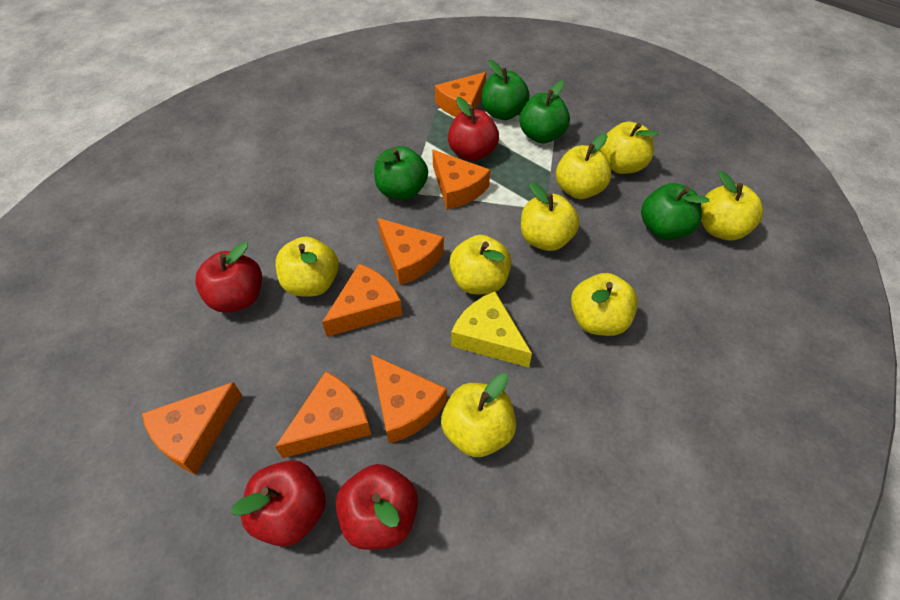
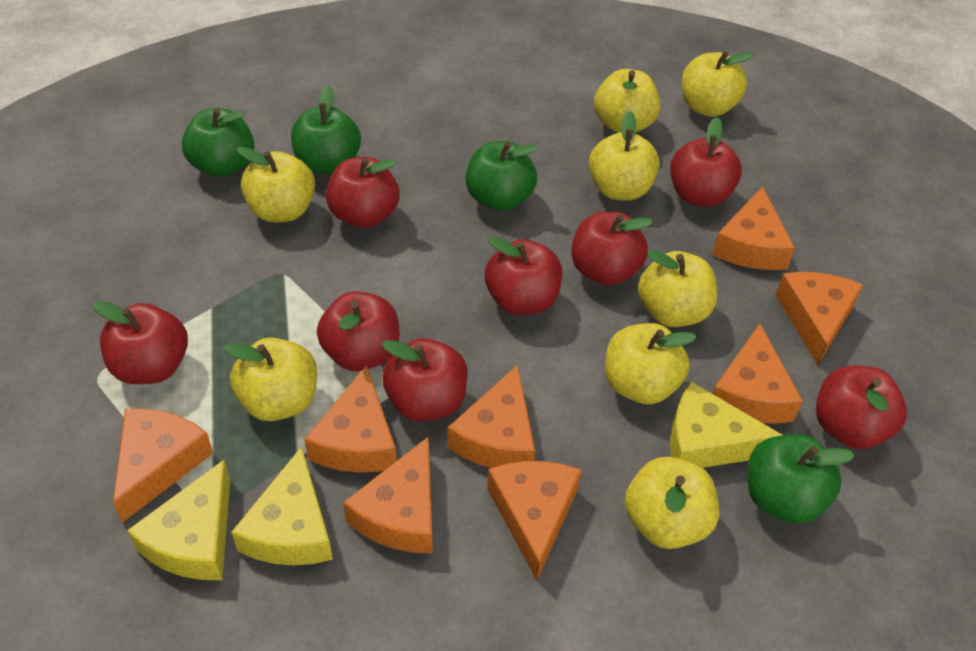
orange cheese: [142,382,242,474] [275,371,371,458] [322,264,402,337] [371,354,447,444] [377,218,444,285] [432,150,490,210] [435,72,486,117] = 7 -> [113,408,213,523] [304,365,397,473] [343,436,433,553] [448,365,535,468] [487,461,582,580] [712,186,795,270] [713,324,803,424] [775,272,863,365] = 8
red apple: [195,242,262,313] [231,460,326,546] [336,464,418,550] [448,97,499,161] = 4 -> [92,301,188,384] [317,291,399,371] [326,157,400,228] [382,338,468,421] [485,236,562,315] [572,212,653,285] [670,117,742,207] [816,366,907,449] = 8
yellow cheese: [451,291,532,368] = 1 -> [127,460,230,580] [231,446,333,565] [670,382,782,468] = 3

